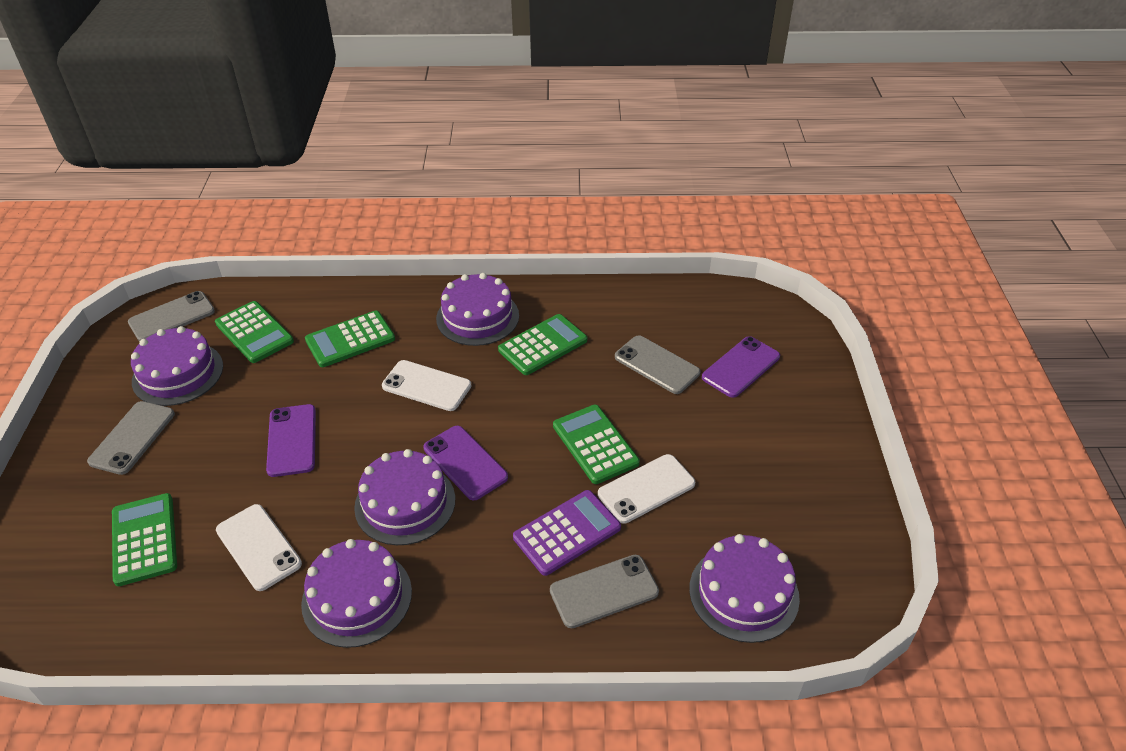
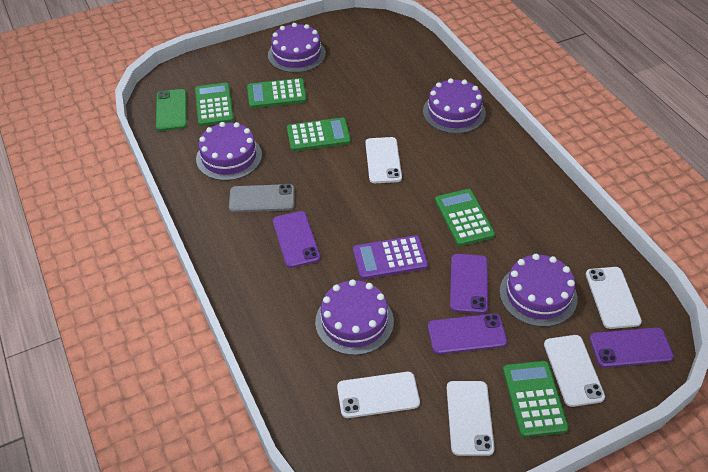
green phone: none = 0 -> [156,89,187,131] = 1
grey phone: [87,401,175,475] [128,291,215,342] [550,555,659,628] [615,335,701,394] = 4 -> [229,184,295,212] = 1
purple phone: [266,404,316,477] [423,426,508,500] [702,336,780,398] = 3 -> [273,211,320,268] [428,314,507,354] [450,254,488,314] [590,327,674,368] = 4
white phone: [216,504,302,591] [382,360,472,411] [598,454,695,524] = 3 -> [337,372,420,418] [365,137,402,183] [447,381,494,456] [544,335,605,407] [586,267,642,329] = 5

